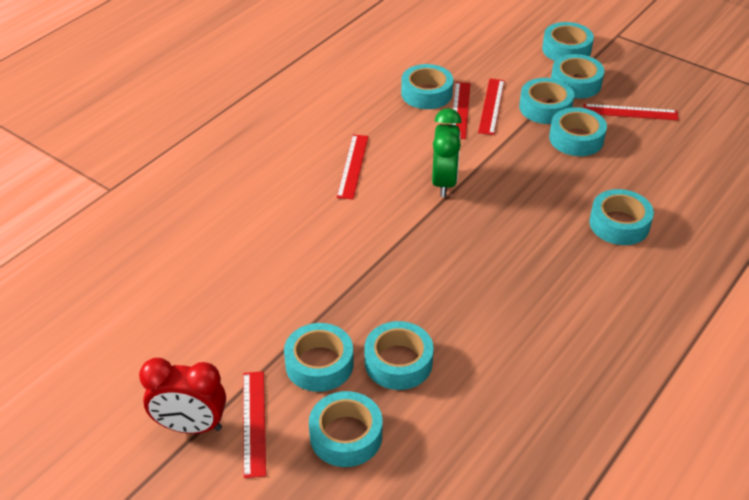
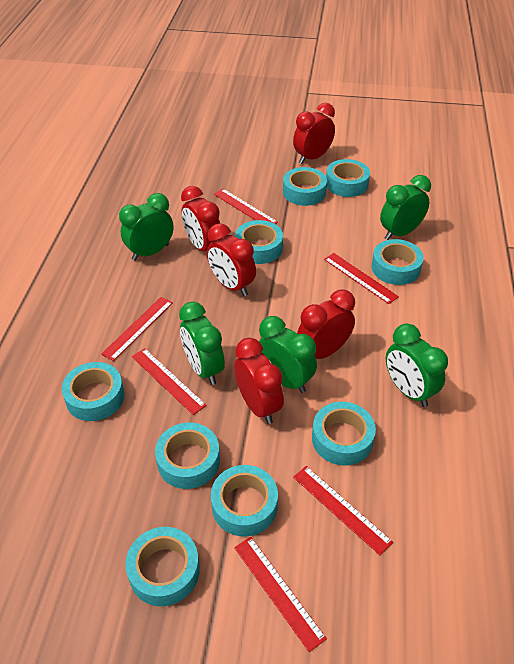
green clock: [432,108,462,197] = 1 -> [119,193,174,261] [179,302,225,385] [259,316,317,393] [380,175,431,240] [386,324,448,407] = 5
red clock: [139,358,226,434] = 1 -> [181,186,220,251] [207,223,256,296] [234,338,284,424] [293,103,335,164] [297,290,355,359] = 5
red ruler: [243,371,266,478] [337,135,369,200] [451,82,471,139] [478,79,505,135] [584,104,679,120] = 5 -> [101,297,173,361] [132,348,207,415] [214,189,278,224] [234,537,327,652] [293,466,393,556] [324,253,399,304] = 6

